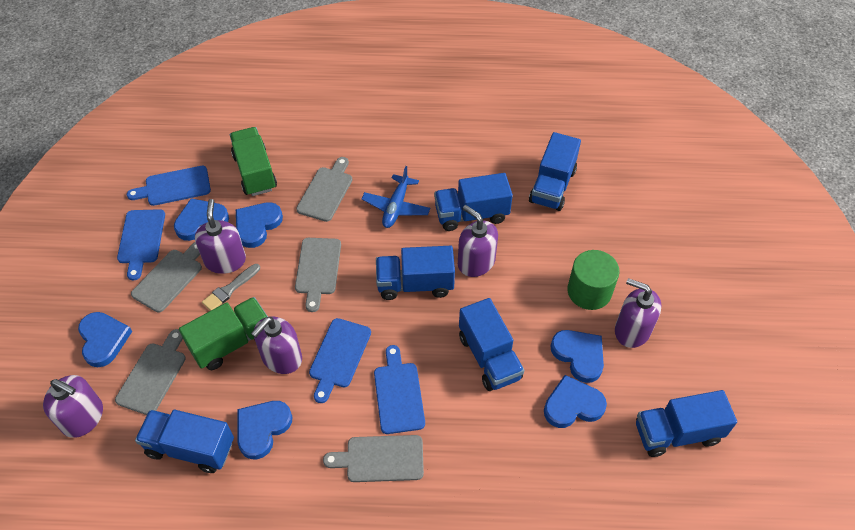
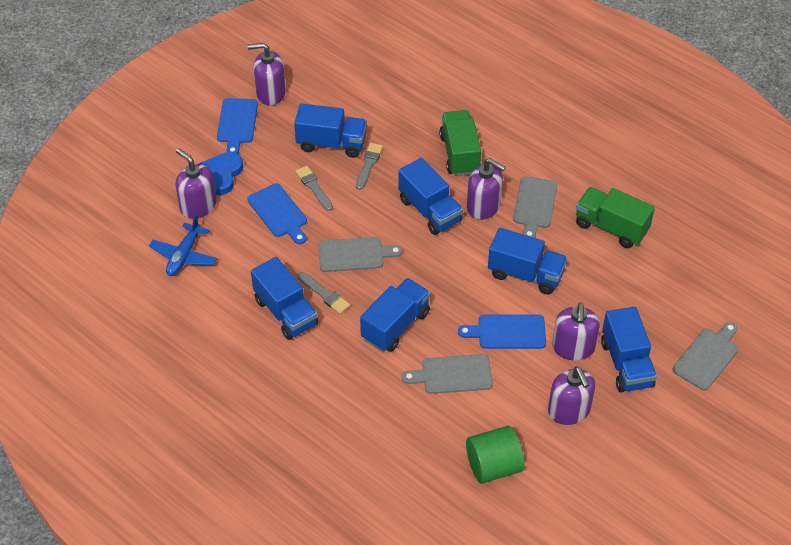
blue cutting board: [117,209,165,281] [127,166,211,206] [309,318,371,403] [374,345,425,434] = 4 -> [217,98,258,154] [247,184,307,244] [458,314,546,349] = 3
blue heart: [78,312,132,367] [174,198,229,241] [236,202,283,248] [237,401,292,459] [544,375,607,428] [550,330,604,383] = 6 -> [199,152,243,195] = 1
grey brush: [202,264,260,311] = 1 -> [295,166,333,211] [297,272,350,314] [356,143,383,190] = 3
grey cutting board: [115,329,186,415] [131,242,202,312] [295,238,341,312] [296,157,352,222] [323,435,424,482] = 5 -> [318,237,402,272] [402,354,493,394] [513,176,557,238] [673,322,738,390] = 4

